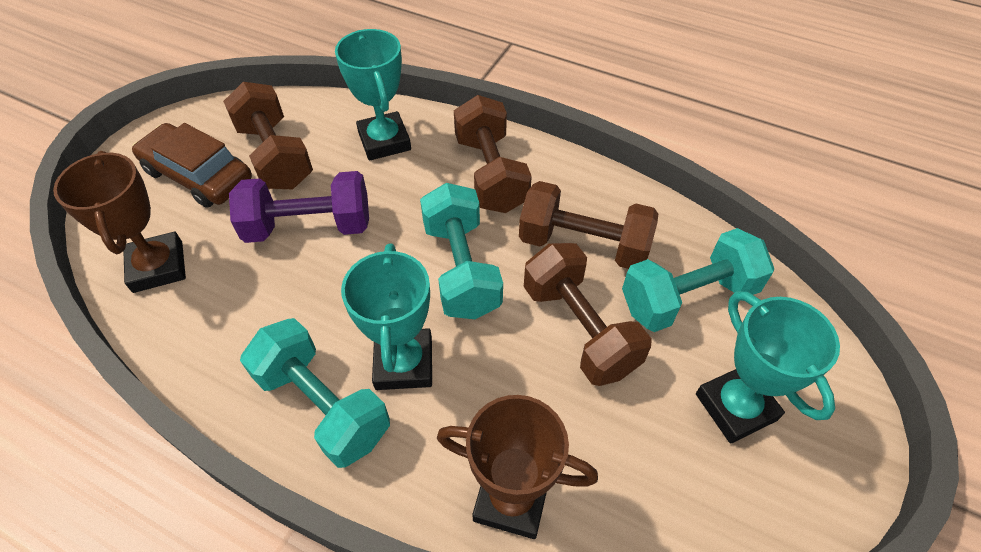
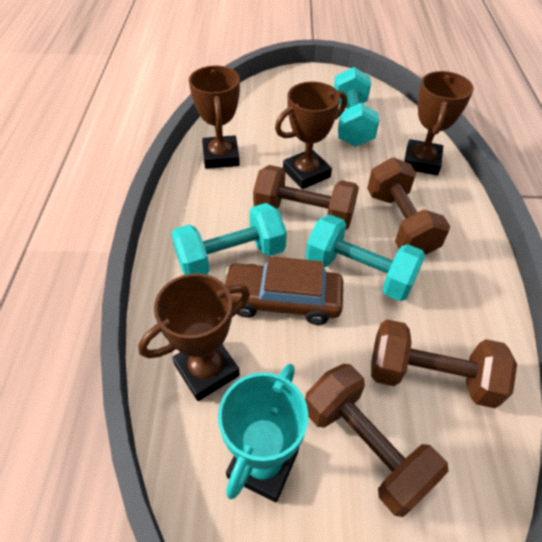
brown trophy: [53,151,186,293] [437,395,598,539] = 2 -> [138,273,250,401] [189,66,240,169] [275,81,347,189] [404,71,474,175] = 4
purple dumbbell: [229,171,369,243] = 1 -> none = 0
turquoise trophy: [335,29,411,161] [341,243,432,390] [696,291,840,444] = 3 -> [218,364,308,502] = 1

